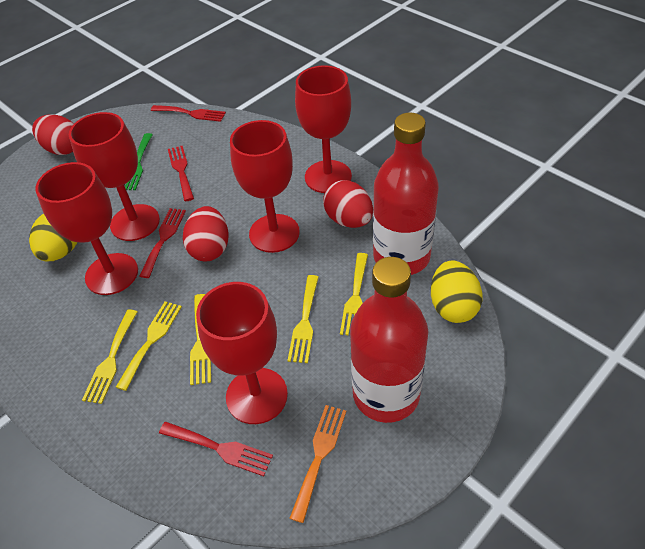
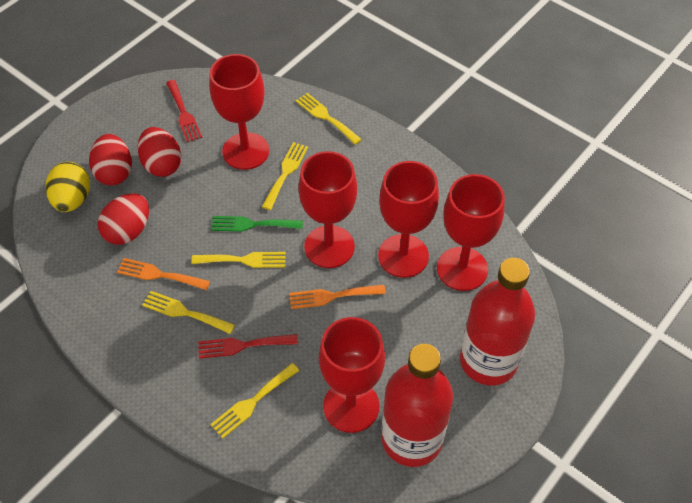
orange fork: [289,405,346,523] = 1 -> [117,258,210,290] [289,285,386,309] = 2
red fork: [139,208,186,278] [151,105,226,122] [159,422,273,476] [168,146,194,201] = 4 -> [166,80,202,142] [198,334,298,359] = 2
yellow egg: [29,213,77,261] [431,260,483,323] = 2 -> [46,162,90,212] = 1

